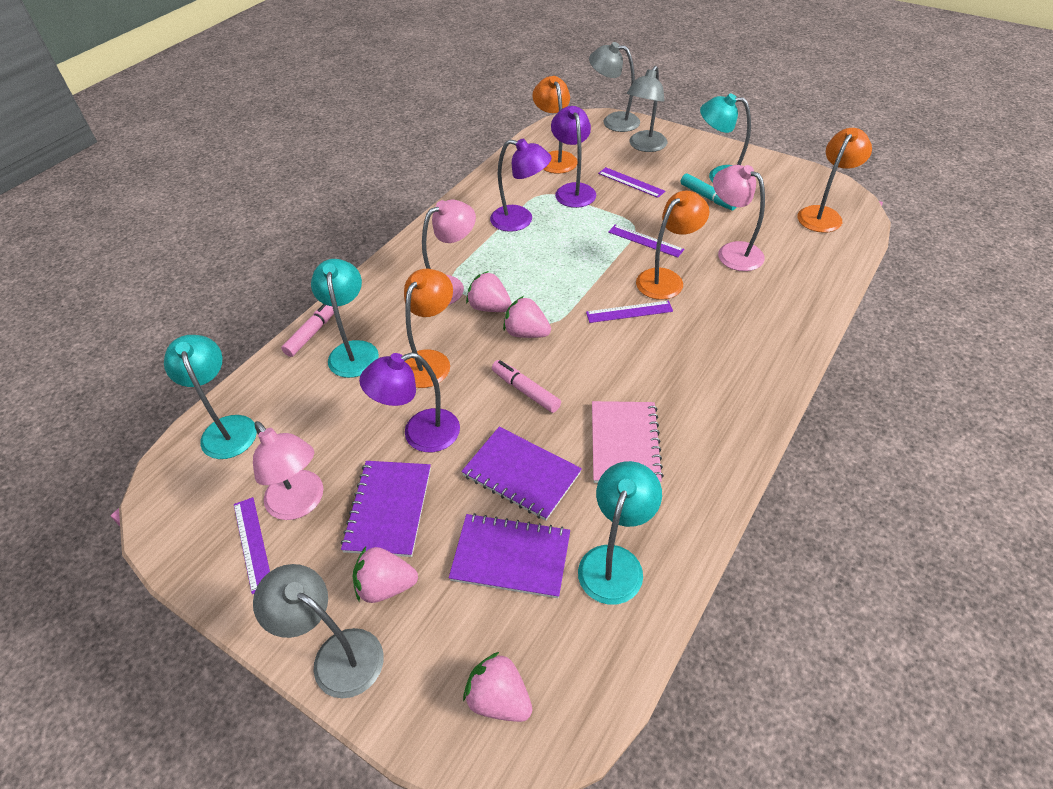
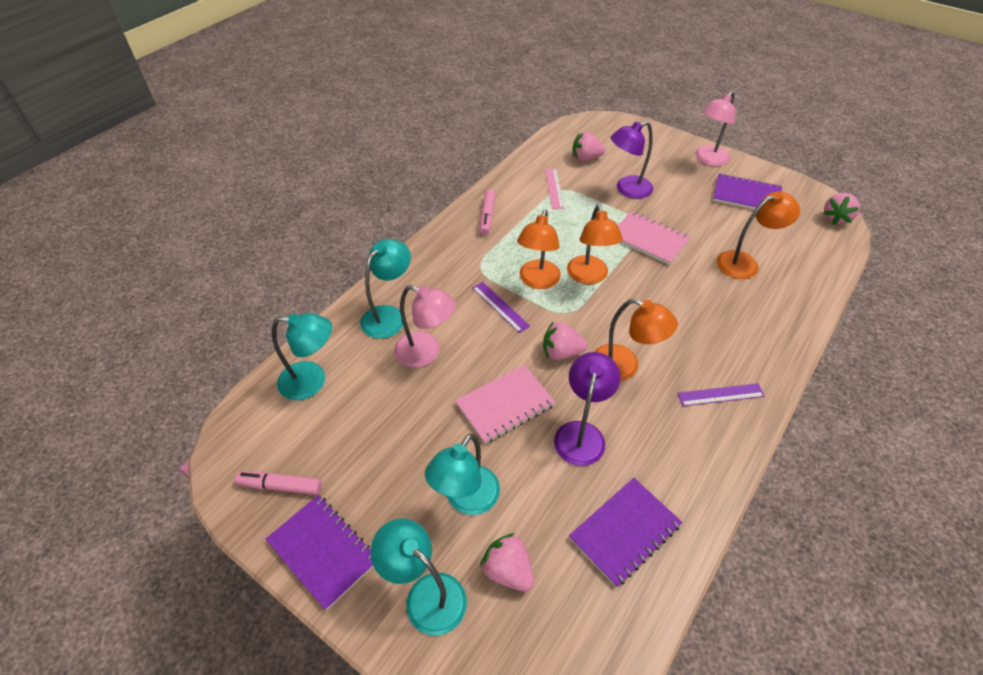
grey lamp: [253,564,384,699] [589,42,640,132] [627,66,667,152] = 3 -> none = 0
pink lamp: [253,421,323,520] [422,200,476,305] [713,165,765,271] = 3 -> [394,285,456,368] [695,91,736,166] = 2
pink notebook: [592,401,664,484] = 1 -> [455,364,556,444] [618,211,691,265] = 2
pink ruler: none = 0 -> [545,168,564,209] = 1
purple lamp: [359,352,460,452] [490,139,552,232] [551,106,596,208] = 3 -> [554,352,620,466] [610,121,653,199] = 2
purple ruler: [234,497,270,594] [586,301,673,323] [598,167,665,198] [608,224,684,258] = 4 -> [472,282,530,333] [677,383,764,406] = 2
turquoise marker: [681,173,736,211] = 1 -> none = 0

